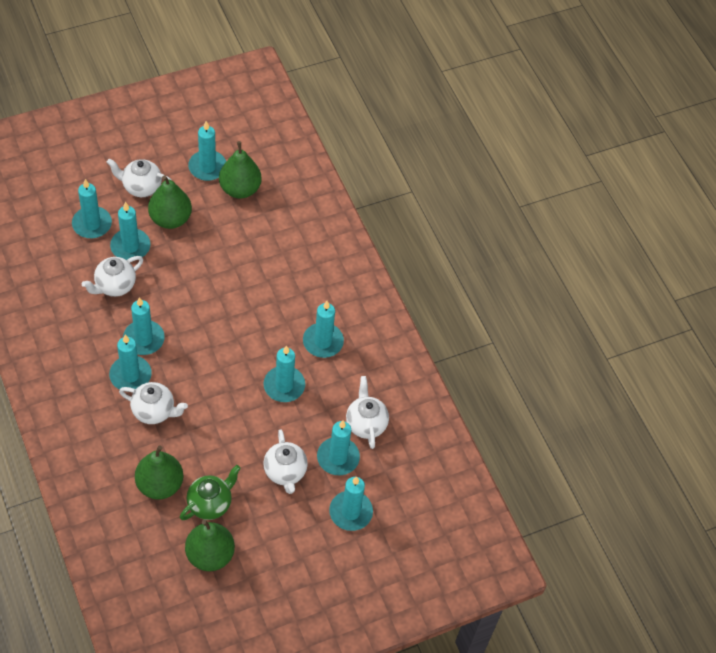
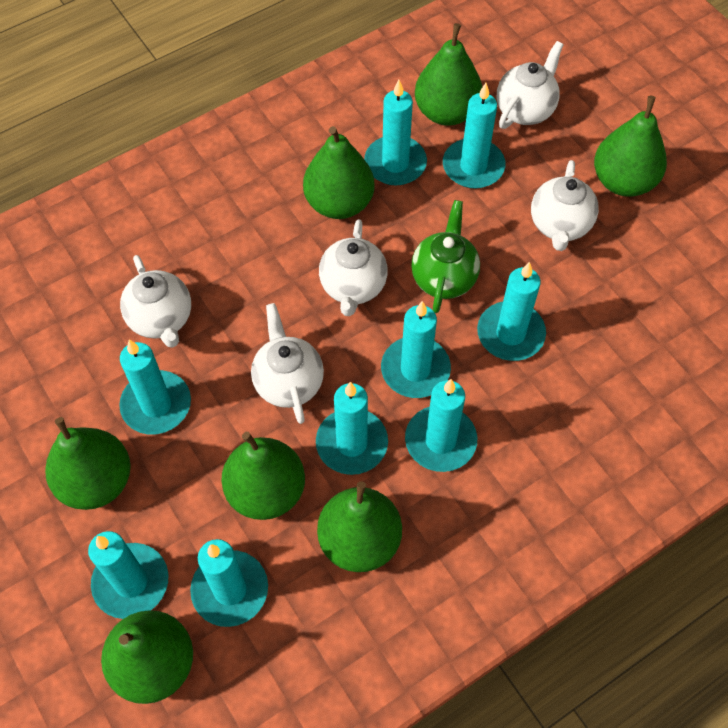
green pear: [135,445,183,500] [148,175,192,229] [185,520,235,571] [219,141,262,198] = 4 -> [45,417,131,510] [101,610,193,704] [221,432,305,520] [303,126,374,219] [317,482,402,572] [415,23,482,126] [594,96,667,197] = 7

